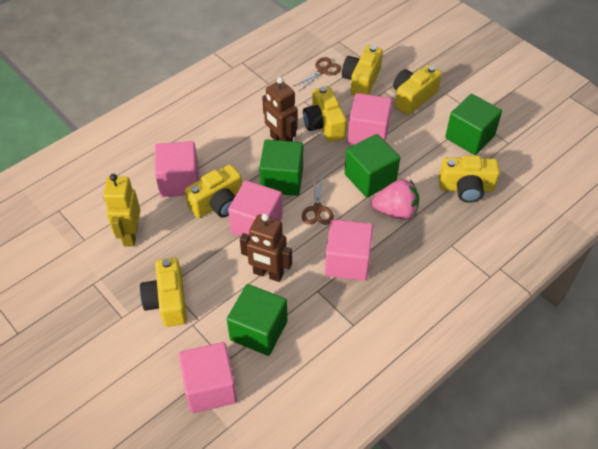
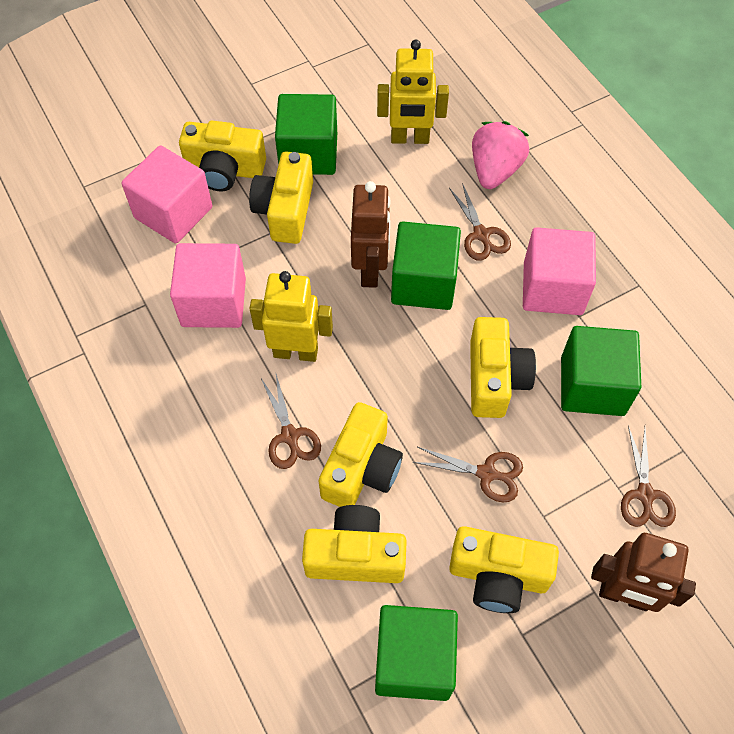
brown scissors: [294,57,341,91] [302,175,334,225] = 2 -> [261,374,321,469] [413,447,523,503] [449,183,511,261] [621,426,676,527] = 4
pink cube: [155,141,199,197] [178,342,237,413] [228,180,283,236] [325,219,373,281] [348,93,392,145] = 5 -> [122,146,212,244] [170,243,246,328] [523,227,596,315] = 3
yellow robot: [103,174,140,247] = 1 -> [249,271,333,362] [377,40,449,144] = 2

